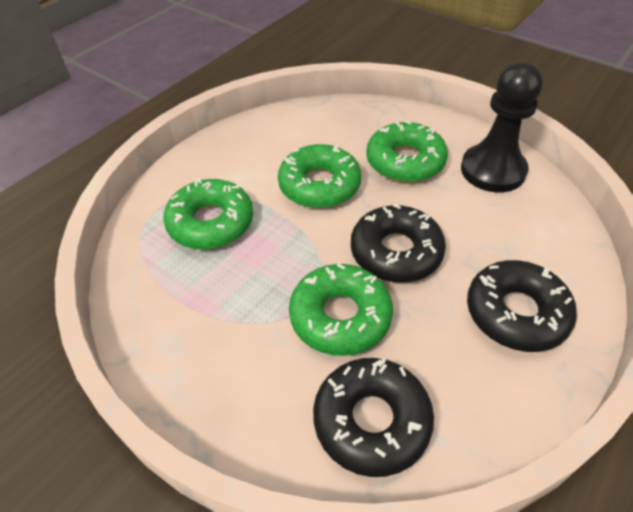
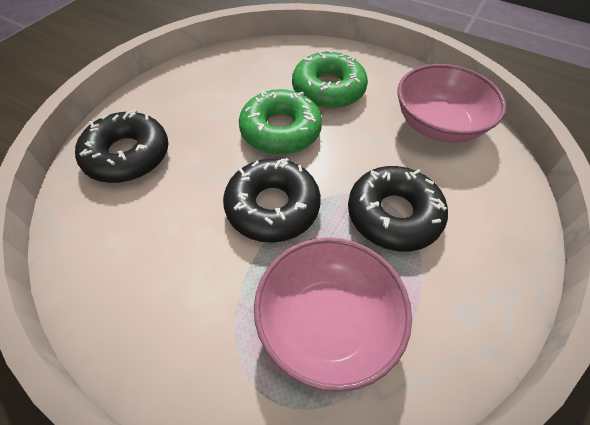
black pawn: [461,62,543,192] = 1 -> none = 0
green donut: [163,179,253,250] [278,144,361,208] [289,263,393,356] [366,120,448,183] = 4 -> [239,89,322,155] [292,50,368,109] = 2
pink bowl: none = 0 -> [254,237,412,392] [397,64,506,143] = 2

